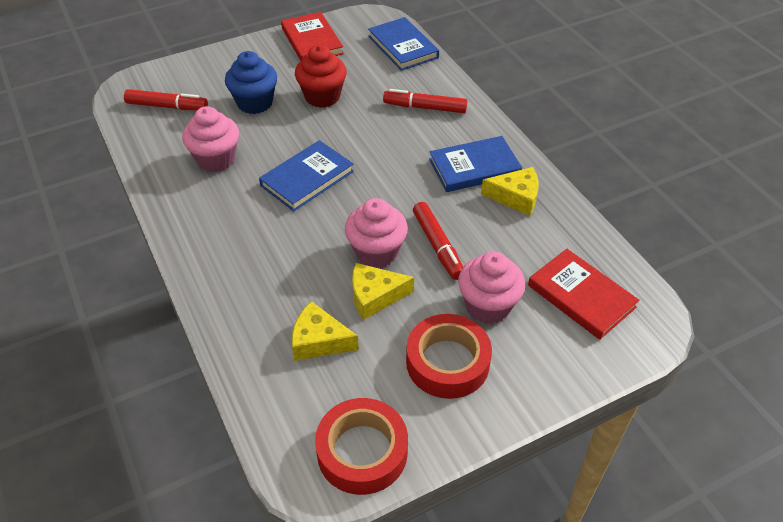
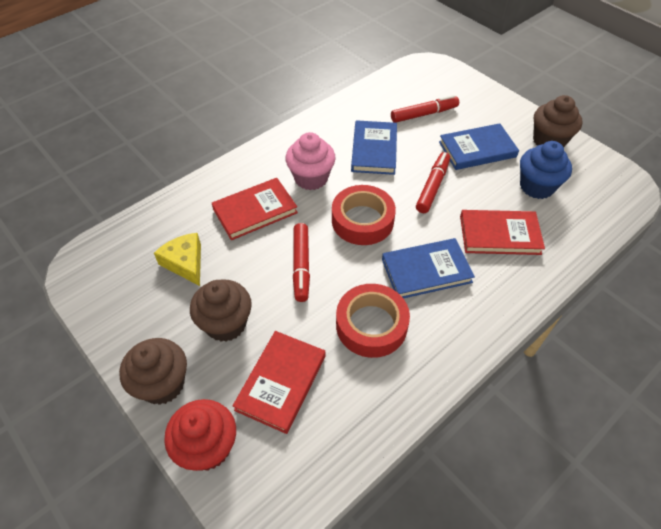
brown cupcake: none = 0 -> [119,338,187,405] [190,279,252,342] [533,95,582,147] = 3
pink cupcake: [182,106,239,172] [345,198,408,268] [458,252,525,324] = 3 -> [285,132,336,190] = 1
red book: [281,12,344,61] [528,249,639,340] = 2 -> [212,178,298,240] [232,331,326,434] [460,210,545,255] = 3
yellow cheese: [292,301,359,361] [352,263,414,320] [481,167,539,216] = 3 -> [154,233,201,286] = 1

